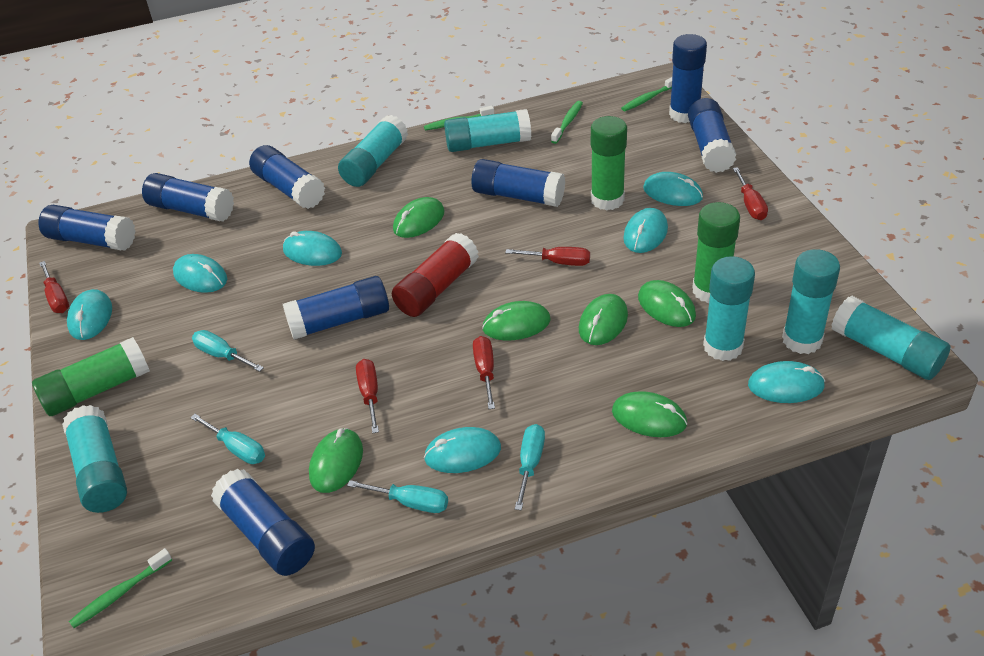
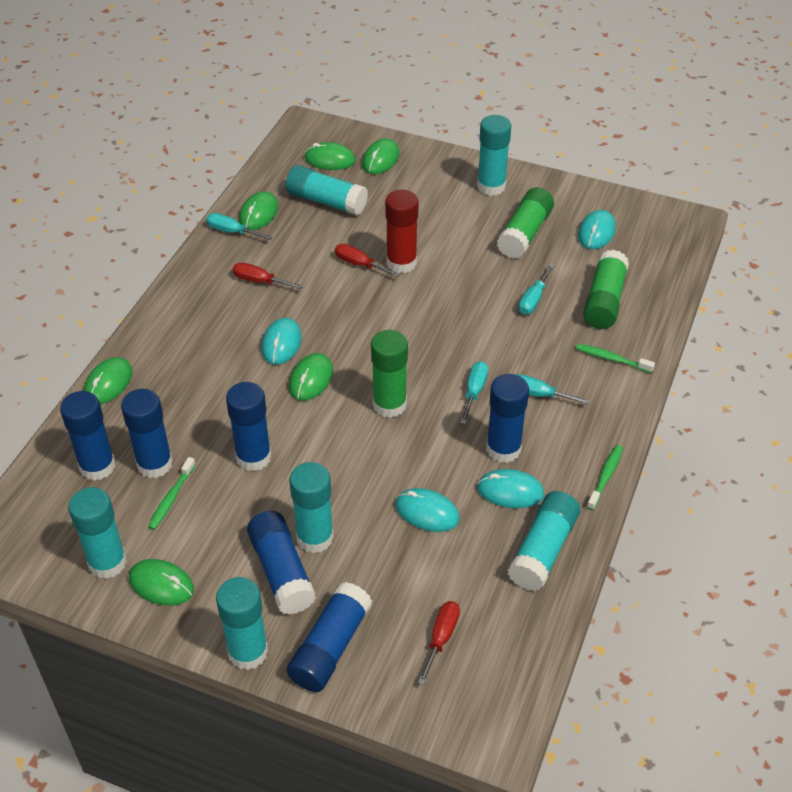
blue glue stick: [38,205,136,250] [142,173,234,221] [211,469,315,576] [249,145,325,209] [283,276,389,340] [471,159,565,207] [669,34,707,123] [688,98,736,173] = 8 -> [60,391,115,481] [121,389,173,478] [226,382,272,471] [247,511,316,615] [287,582,372,692] [486,374,529,463] = 6
green toothbrush: [69,548,172,628] [424,106,494,131] [551,101,583,144] [621,77,672,111] = 4 -> [148,457,196,530] [576,344,655,373] [587,445,623,510] = 3
red screwdriver: [39,261,69,313] [356,359,379,433] [473,336,495,409] [505,247,590,266] [733,167,768,220] = 5 -> [233,262,303,289] [335,244,400,277] [418,601,460,685] = 3
turquoise mouse: [67,289,112,340] [173,254,227,293] [283,231,342,266] [424,427,501,473] [623,208,668,253] [643,172,703,206] [748,361,825,403] = 7 -> [261,318,302,364] [395,488,460,532] [477,469,544,508] [578,210,616,249] = 4

